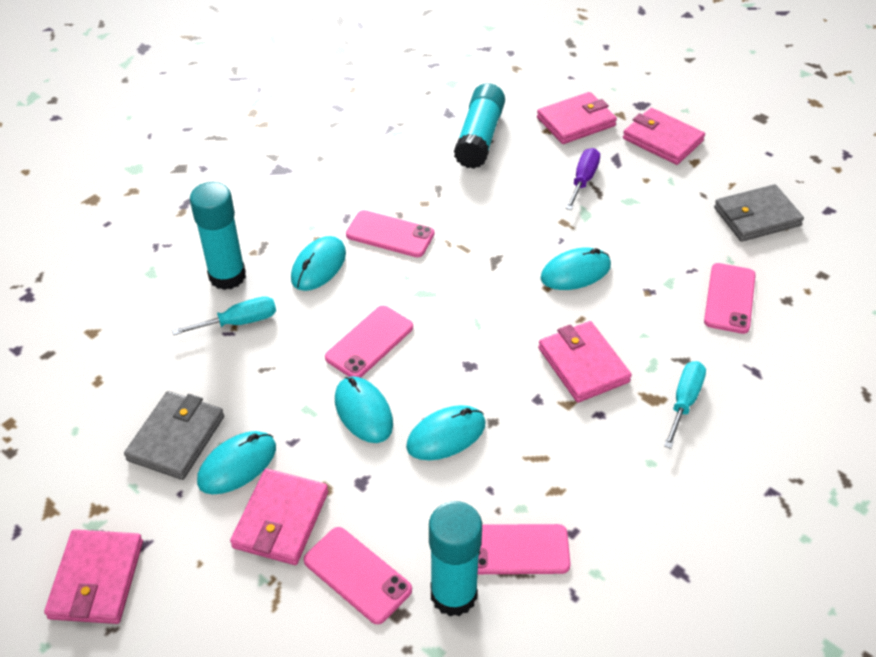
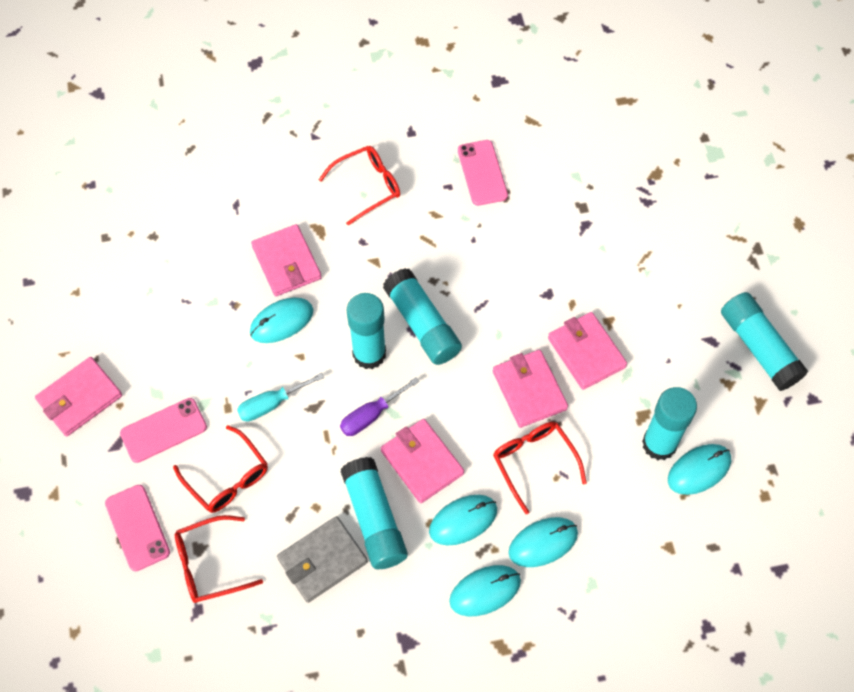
grey wallet: [124,391,224,480] [714,184,804,242] = 2 -> [277,516,368,603] = 1
pink phone: [304,527,412,624] [325,306,413,378] [346,210,434,257] [478,524,571,574] [704,263,756,334] = 5 -> [105,485,170,571] [120,398,207,463] [458,140,508,206] = 3
red glasses: none = 0 -> [173,425,268,513] [175,515,263,603] [319,146,400,226] [493,422,587,514] = 4
turquoise glue stick: [190,182,246,290] [429,501,482,616] [454,83,505,169] = 3 -> [341,457,408,569] [346,293,386,369] [383,268,462,365] [642,387,697,460] [721,292,808,391] = 5
turquoise screwdriver: [172,296,276,335] [664,361,706,449] = 2 -> [237,373,324,422] = 1

